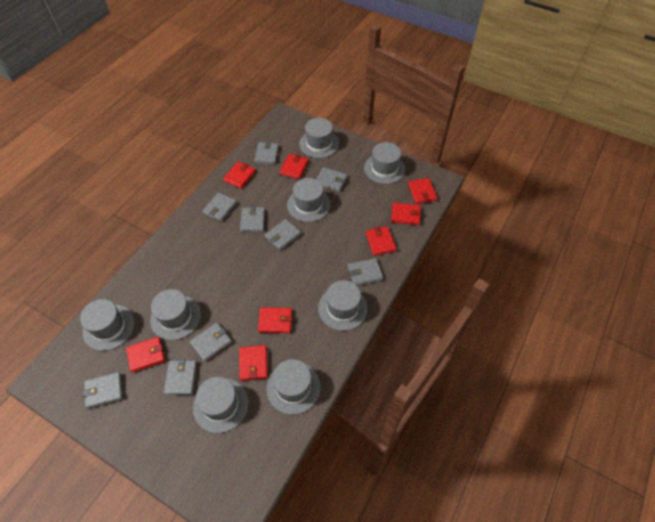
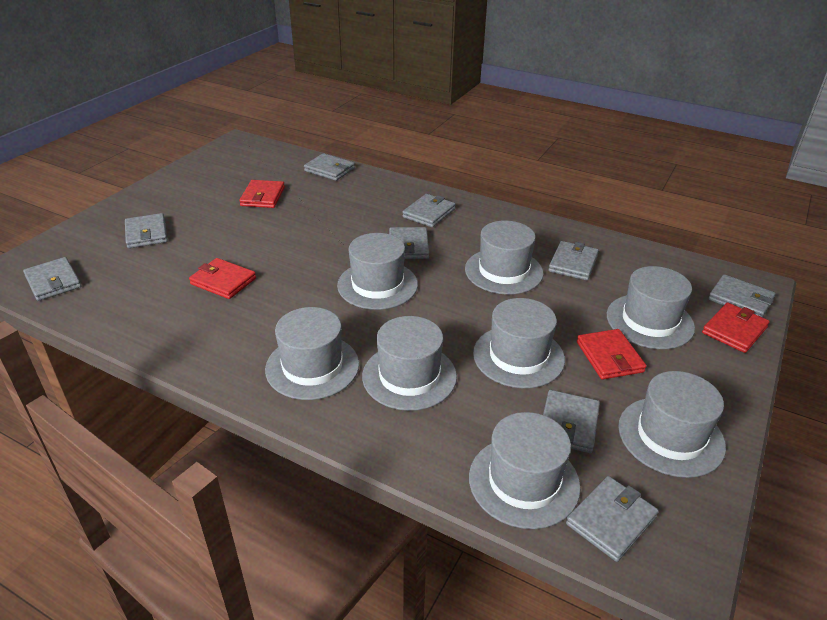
red wallet: [126,337,165,373] [223,162,256,189] [239,345,268,381] [258,307,292,333] [279,154,308,179] [366,226,396,256] [391,203,421,225] [408,178,437,204] = 8 -> [189,258,256,299] [239,180,285,208] [577,329,646,380] [702,302,770,353] = 4

